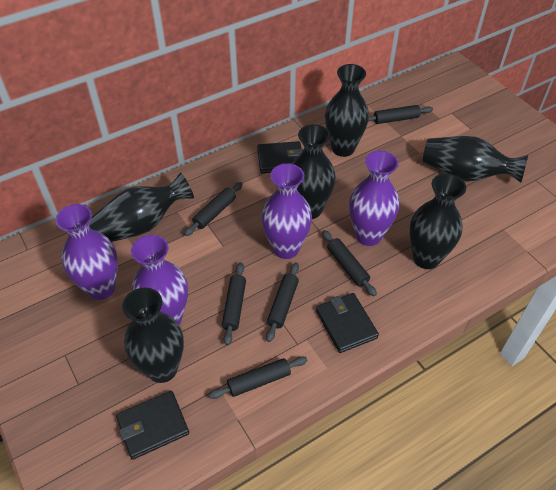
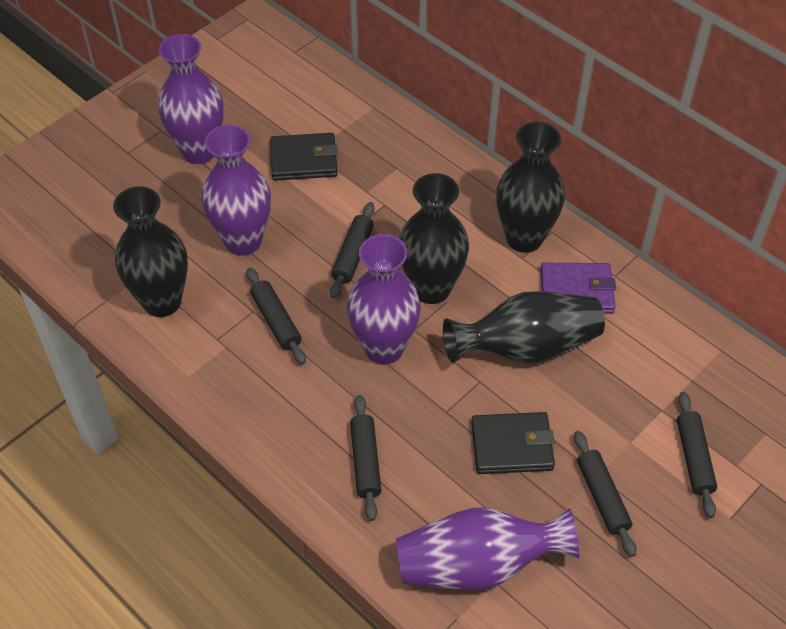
black rolling pin: [184,182,243,236] [209,356,308,399] [222,263,246,346] [266,262,299,342] [322,230,377,296] [368,105,433,124] = 6 -> [247,268,306,365] [330,202,374,298] [350,395,382,521] [574,431,637,557] [677,392,717,518] = 5
black vase: [89,173,194,242] [122,287,184,383] [292,124,336,219] [325,64,369,157] [409,173,466,269] [423,136,528,183] = 6 -> [113,186,188,317] [399,173,469,304] [443,291,605,363] [496,122,565,253] = 4
black wallet: [116,391,189,460] [257,141,303,173] [316,293,379,353] = 3 -> [270,133,338,181] [471,412,555,474] = 2
purple wallet: none = 0 -> [540,263,616,314] = 1

